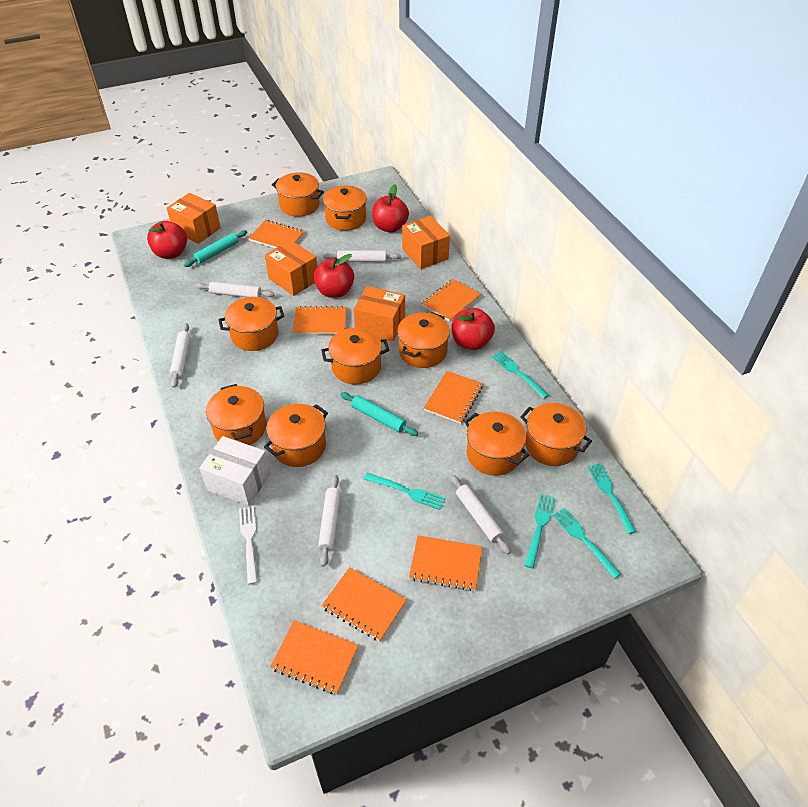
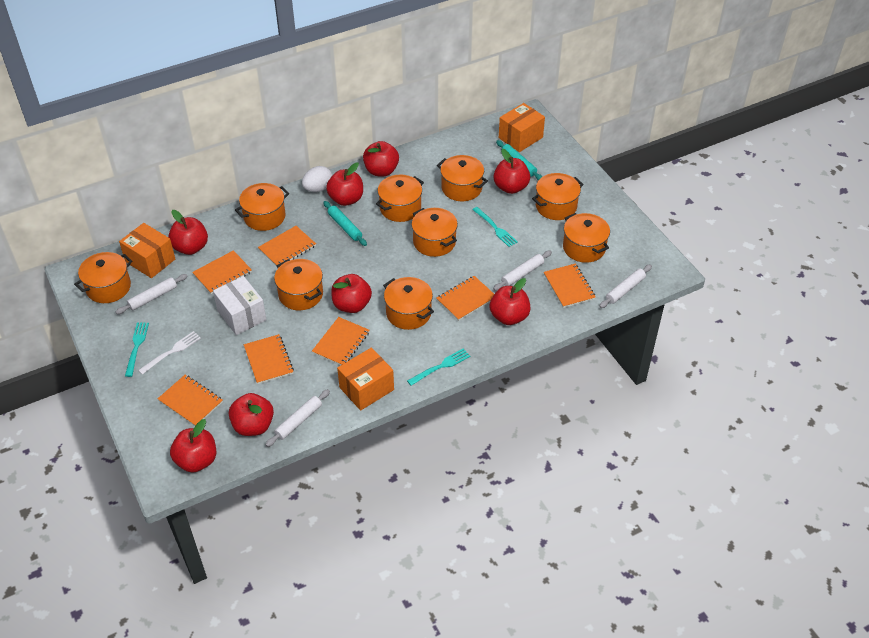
orange box: [167,193,221,244] [265,240,317,296] [354,286,405,342] [402,216,450,269] = 4 -> [119,223,175,278] [337,348,394,410] [499,103,545,152] = 3
red apple: [147,221,187,259] [314,254,354,298] [372,184,409,232] [452,308,495,350] = 4 -> [168,210,208,255] [170,419,216,473] [229,393,274,436] [326,162,363,206] [331,274,372,313] [363,141,399,177] [490,278,530,325] [493,149,530,194] = 8
turquoise fork: [364,473,445,510] [492,351,549,399] [524,494,555,569] [553,508,621,579] [588,463,637,534] = 5 -> [125,322,149,377] [407,348,470,386] [472,207,518,247] = 3
white egg: none = 0 -> [302,166,332,192] = 1
white rolling pin: [170,323,191,388] [196,282,274,297] [318,475,341,567] [323,250,400,262] [450,475,511,554] = 5 -> [116,274,188,314] [265,389,330,447] [493,250,552,291] [599,264,652,308] = 4

